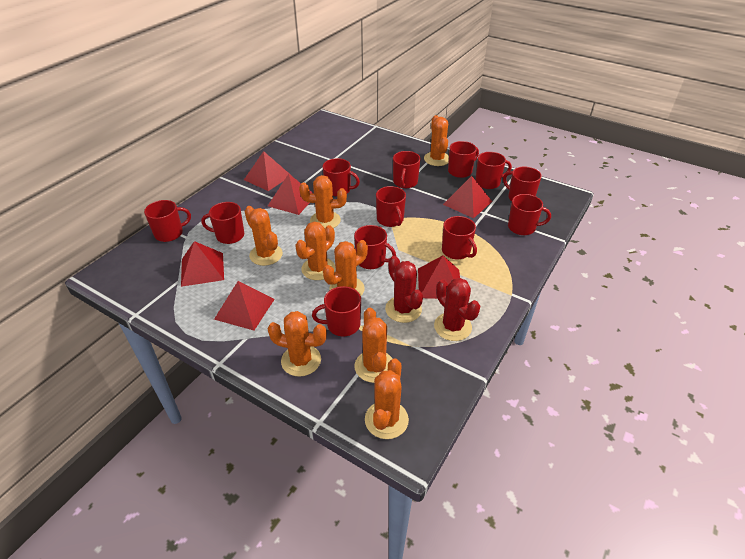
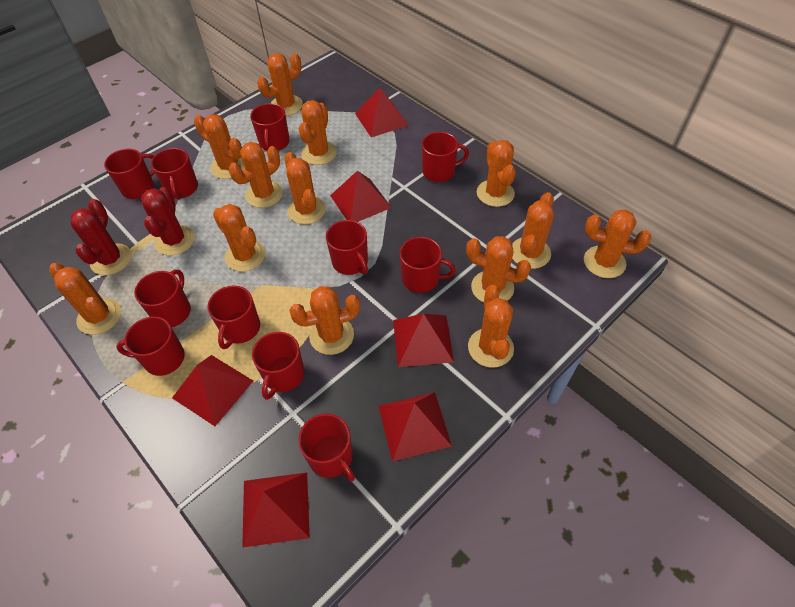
orange cactus: [245,206,283,266] [267,311,327,377] [295,222,335,280] [299,175,347,228] [323,240,368,296] [354,308,393,383] [365,358,409,439] [424,115,449,166] = 8 -> [49,263,121,335] [194,114,245,179] [213,204,265,272] [229,142,283,208] [257,53,303,116] [284,152,326,224] [289,286,360,355] [299,100,337,165] [466,236,531,302] [468,285,514,367] [477,140,516,207] [512,192,554,269] [584,209,651,278] = 13
red mug: [144,200,191,242] [201,202,244,244] [312,286,361,336] [323,158,360,196] [354,225,396,269] [376,186,406,227] [393,151,421,188] [442,216,477,260] [448,141,479,178] [475,152,512,189] [503,166,542,201] [508,194,551,235] = 12 -> [104,149,155,199] [116,316,185,376] [134,269,191,327] [151,148,198,200] [207,285,260,349] [250,103,290,151] [252,332,305,400] [298,413,355,481] [326,220,368,275] [400,237,456,293] [422,132,469,182] = 11

